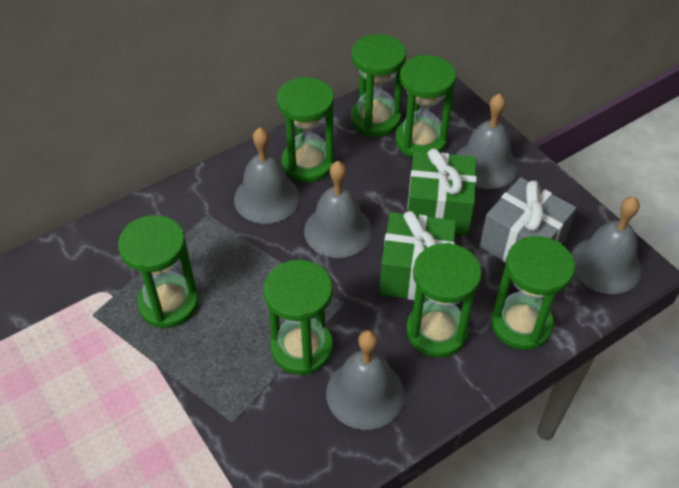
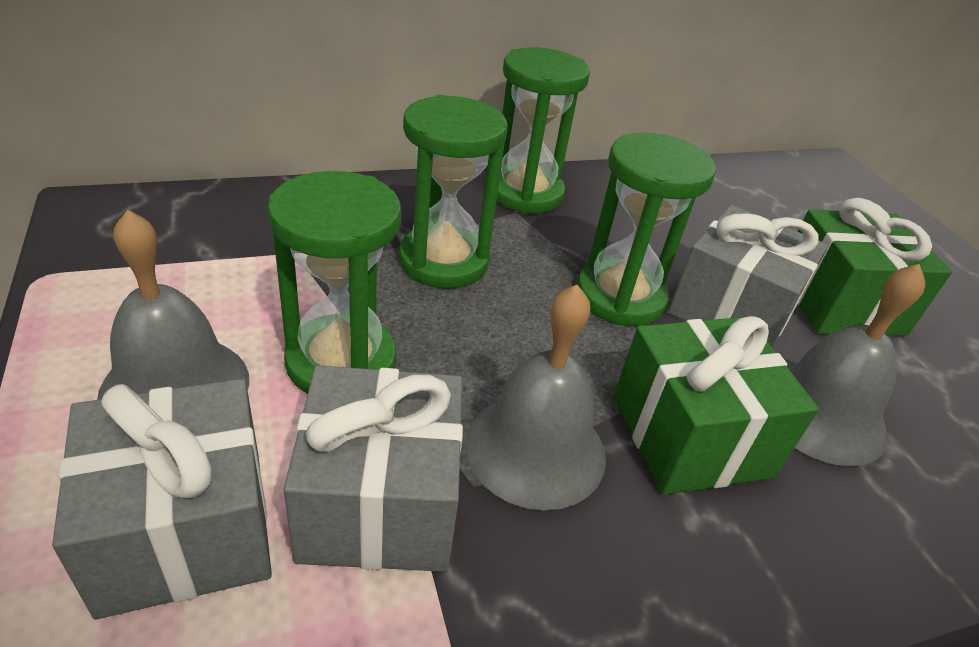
green hourglass: [118,215,199,328] [263,260,333,375] [277,77,335,182] [351,34,406,137] [395,55,456,158] [406,243,482,357] [491,236,575,350] = 7 -> [268,171,401,394] [399,95,507,288] [496,47,590,214] [577,132,716,326] = 4
grey bell: [234,128,300,224] [304,161,372,258] [326,330,405,430] [456,94,518,189] [571,197,642,294] = 5 -> [97,210,249,400] [465,285,606,511] [788,264,925,466] = 3
grey gift: [480,177,576,263] = 1 -> [52,379,272,619] [284,365,463,572] [668,205,828,347] = 3

